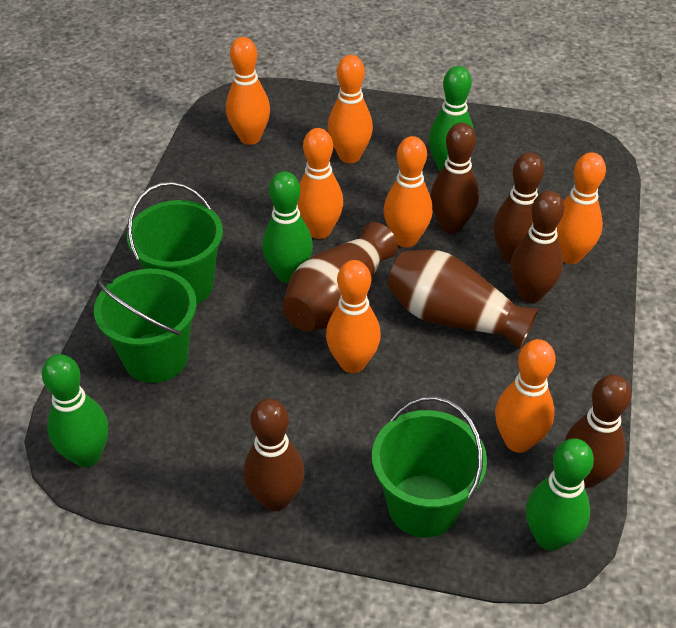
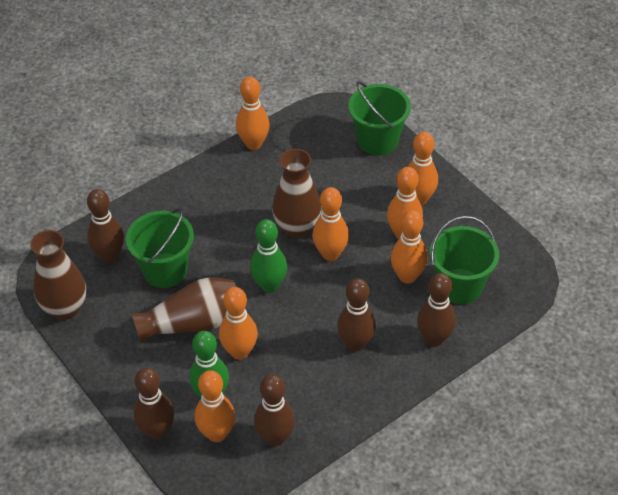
brown vase: [283,222,398,331] [387,250,539,350] = 2 -> [30,230,86,320] [132,277,236,343] [272,149,321,238] = 3
green bowling pin: [42,354,108,467] [262,171,313,283] [429,66,474,171] [526,439,594,551] = 4 -> [189,331,229,398] [250,219,287,293] = 2

